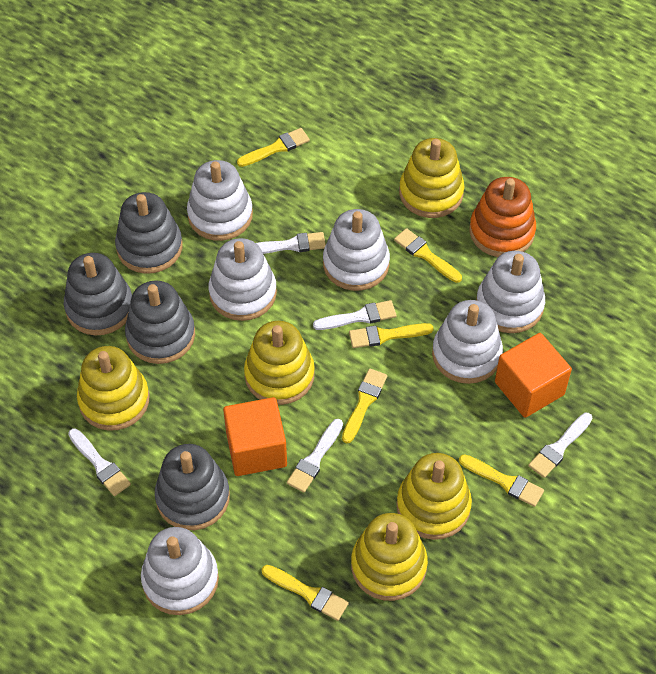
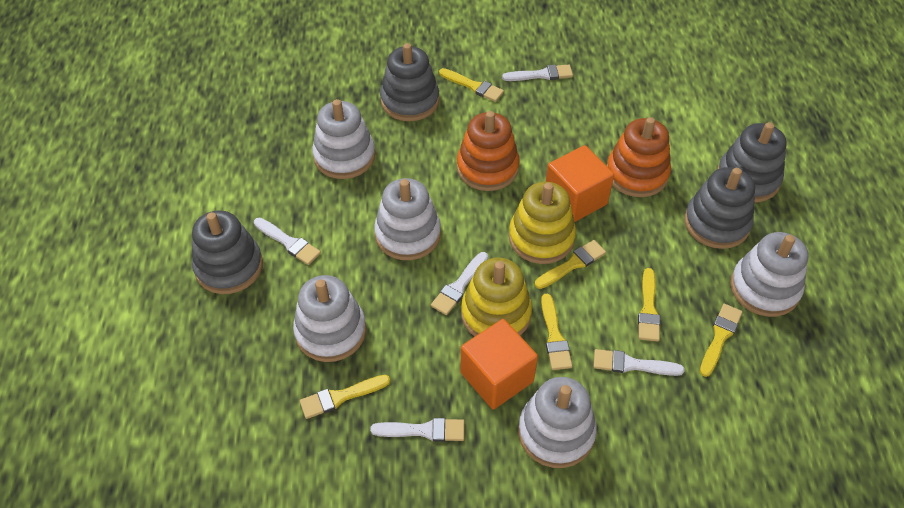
orange stacking toy: [469,177,536,257] = 1 -> [457,111,520,191] [607,117,671,197] = 2
white stacking toy: [141,527,219,615] [187,160,253,241] [209,238,277,321] [323,209,390,291] [432,300,503,384] [476,251,545,333] = 6 -> [293,275,366,362] [312,99,375,179] [374,178,441,260] [518,377,597,468] [730,232,808,317] = 5
yellow stacking toy: [77,346,149,431] [244,321,315,405] [351,513,428,601] [396,453,472,540] [399,138,464,218] = 5 -> [461,258,532,336] [509,182,576,264] = 2

